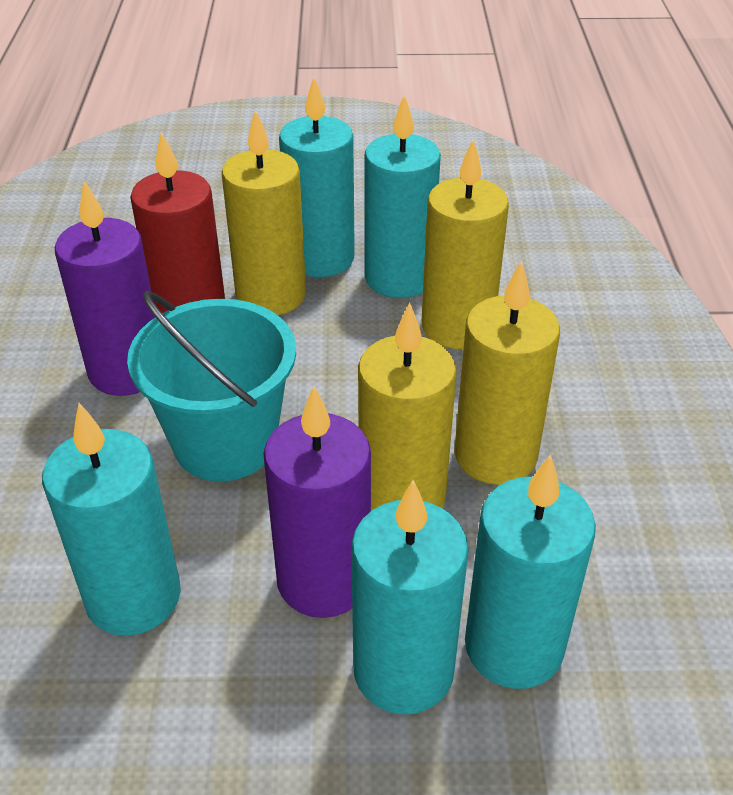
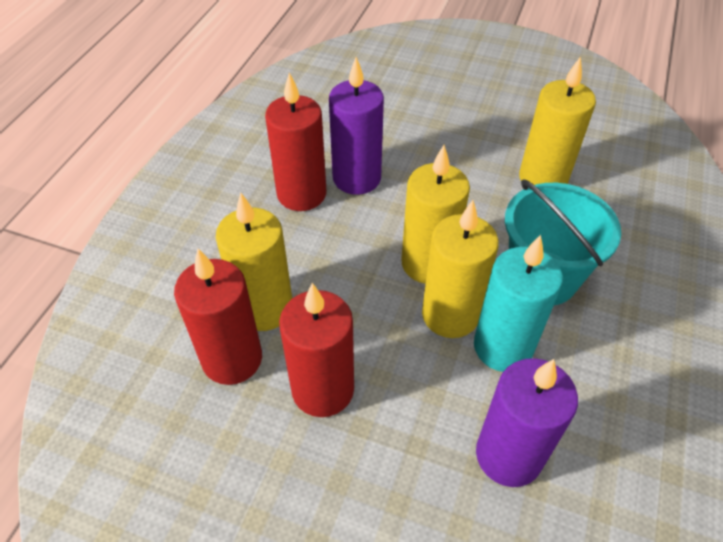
red candle: [130,132,225,313] = 1 -> [174,249,262,385] [265,73,326,211] [279,283,354,417] = 3
turquoise candle: [42,403,181,636] [279,77,355,277] [351,480,469,715] [364,94,441,298] [465,454,596,689] = 5 -> [474,235,563,372] = 1

